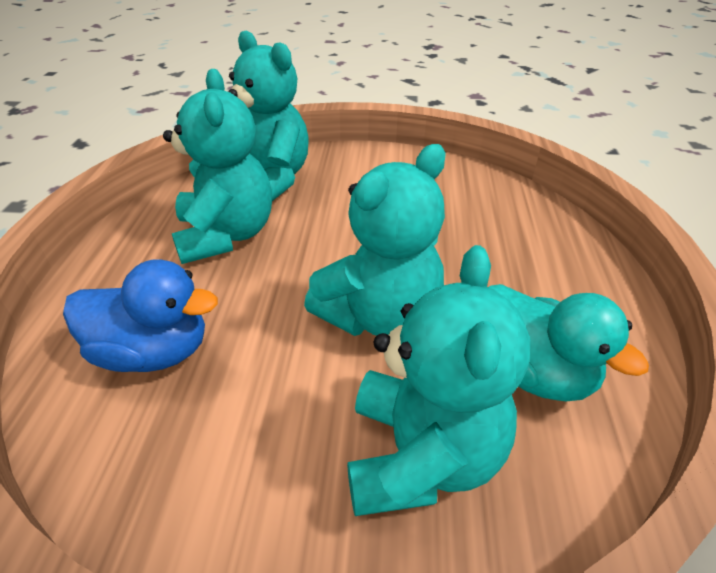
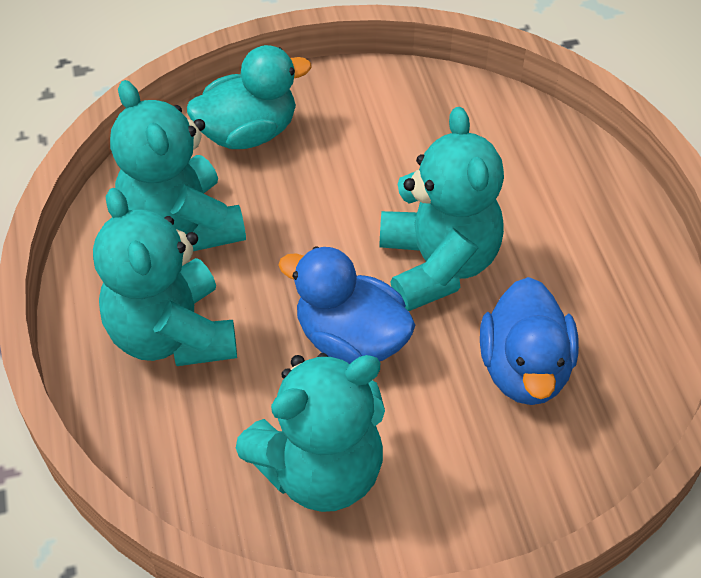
blue duck: [63,259,218,372] = 1 -> [278,246,415,364] [480,277,579,405] = 2

